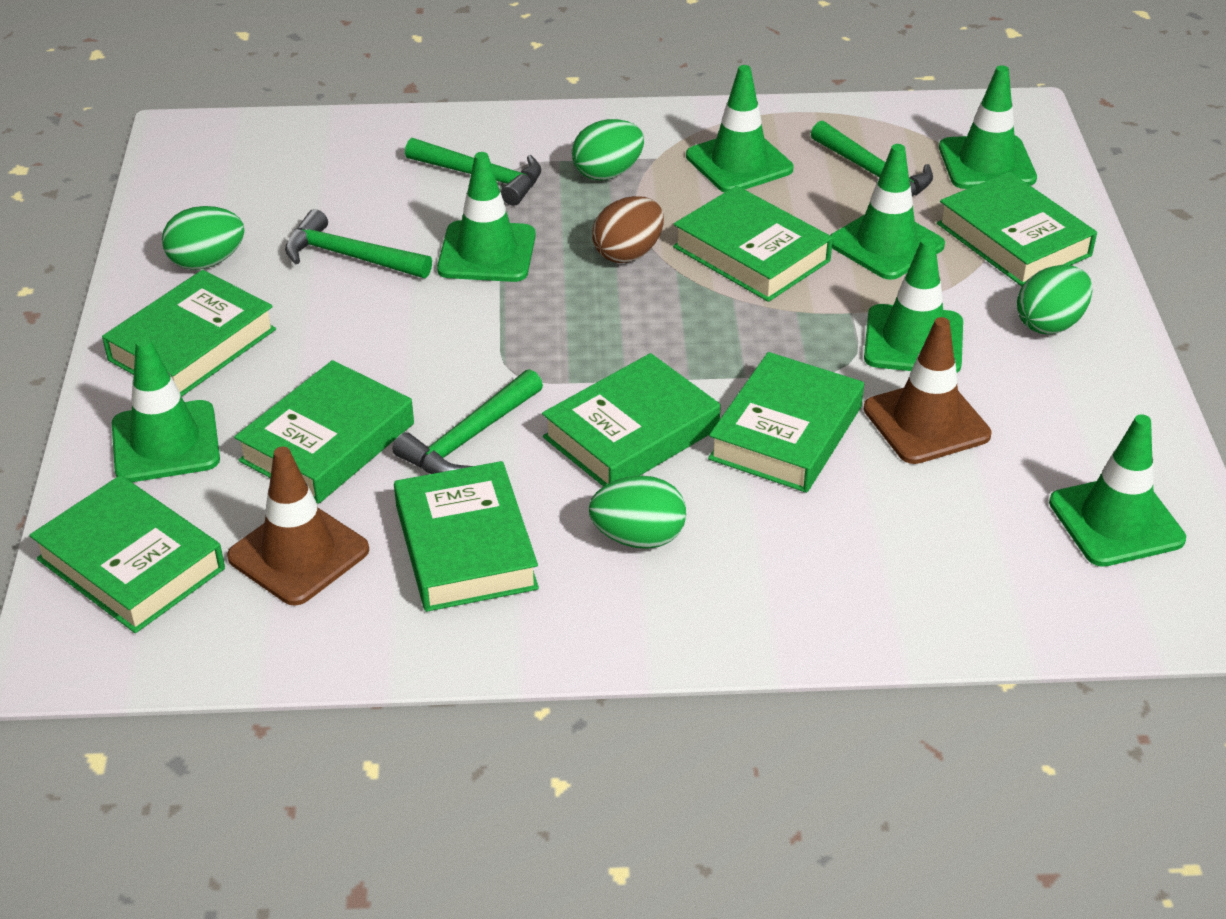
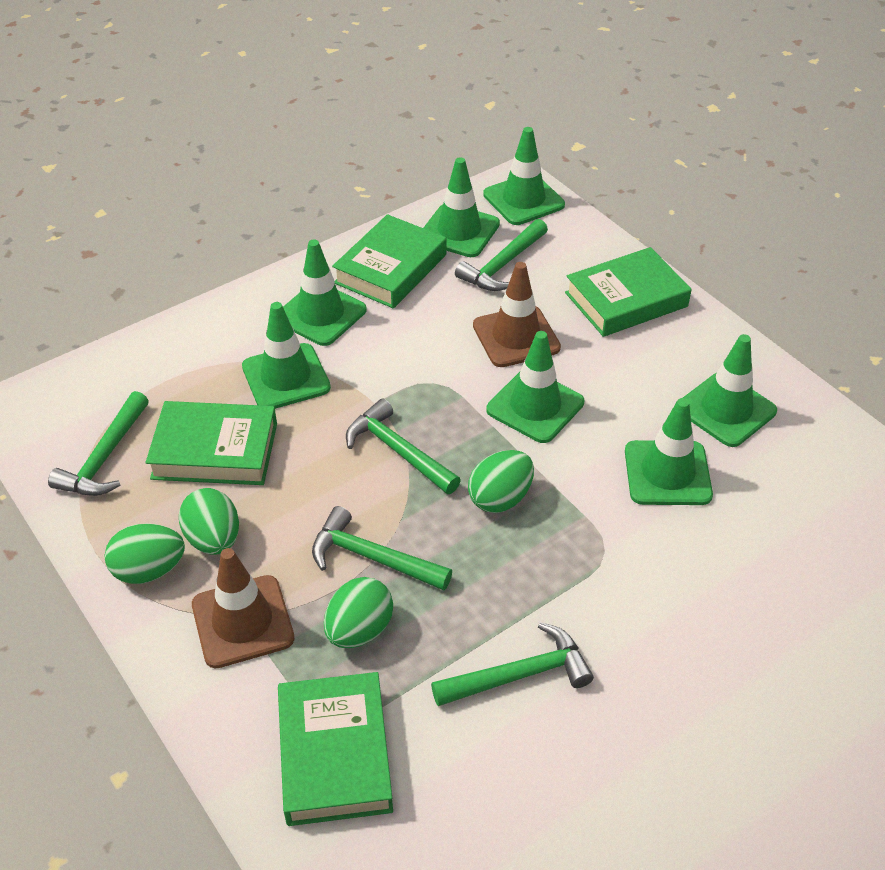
brown egg: [592,196,664,263] = 1 -> none = 0
green book: [30,475,225,633] [102,270,276,397] [234,360,414,504] [394,461,539,612] [542,353,721,486] [673,186,833,302] [708,352,864,493] [937,172,1097,286] = 8 -> [146,401,277,485] [278,672,393,826] [332,214,446,309] [565,247,692,337] = 4
green hammer: [285,209,432,278] [393,369,543,474] [405,138,541,206] [811,120,933,196] = 4 -> [48,391,149,496] [312,506,452,590] [346,399,461,494] [431,622,594,706] [455,219,548,291] = 5

